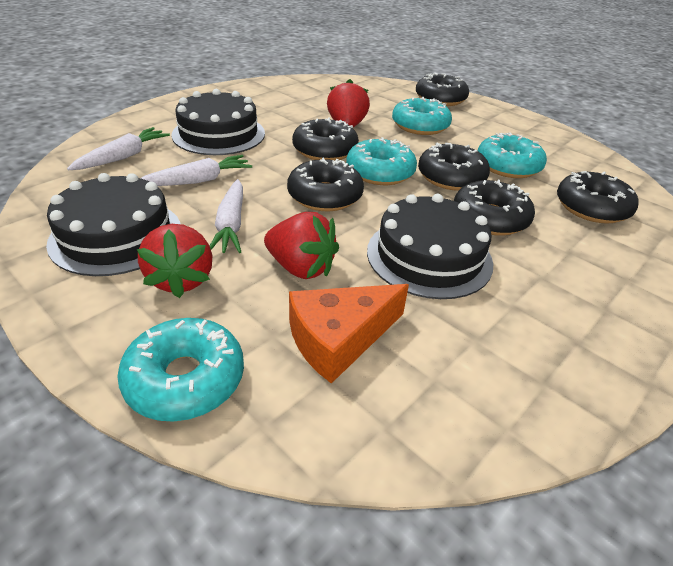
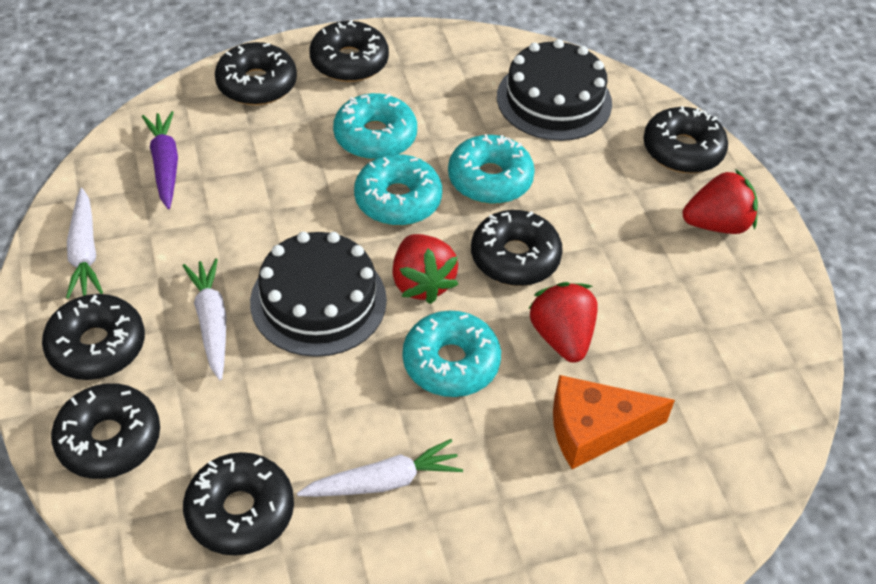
black cake: [46,173,181,276] [171,89,265,155] [367,194,493,299] = 3 -> [250,232,387,357] [497,39,612,141] = 2
black donut: [287,158,364,211] [292,117,359,160] [416,73,469,106] [418,143,490,191] [454,180,535,236] [557,171,639,224] = 6 -> [42,294,145,380] [51,383,160,479] [183,452,294,556] [215,42,297,105] [309,20,389,82] [471,210,563,286] [643,106,728,173] = 7
purple carrot: none = 0 -> [142,111,178,209] = 1

